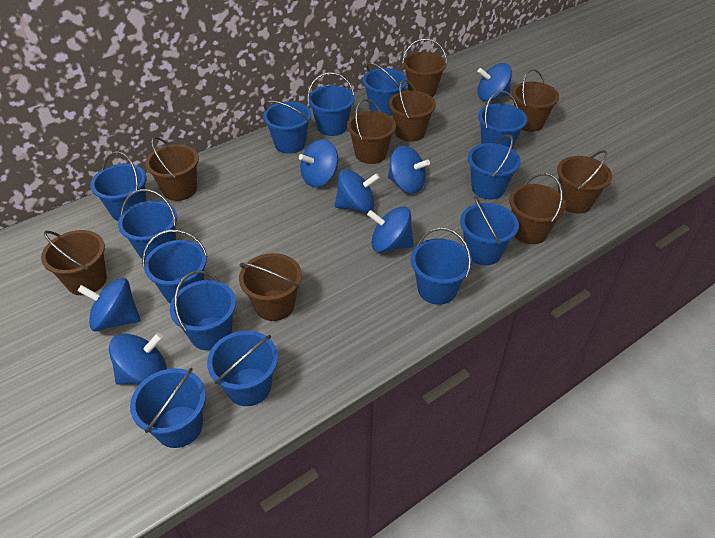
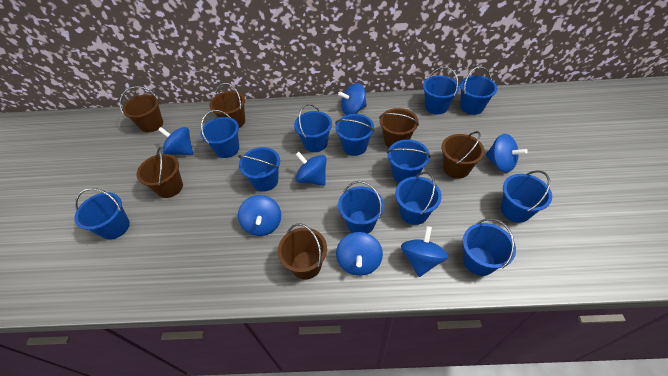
blue bucket: [90,152,147,221] [118,189,177,259] [130,368,206,448] [142,229,208,304] [170,271,236,351] [207,331,278,406] [263,101,311,154] [307,72,355,136] [363,63,408,116] [411,228,472,305] [460,196,519,265] [468,135,521,200] [478,91,527,149] = 13 -> [74,188,130,240] [201,110,239,158] [238,147,280,192] [294,104,332,152] [335,114,374,156] [338,181,384,234] [387,139,431,183] [395,172,442,225] [423,67,459,115] [460,66,497,115] [463,218,516,276] [501,170,552,223] = 12
brown bucket: [41,230,107,295] [145,137,199,201] [239,253,302,321] [347,99,396,164] [389,79,436,142] [402,38,447,97] [509,173,567,244] [512,69,559,132] [557,150,612,214] = 9 -> [119,86,163,133] [136,148,183,198] [209,83,245,128] [278,224,327,280] [379,108,419,148] [442,131,485,179] = 6

